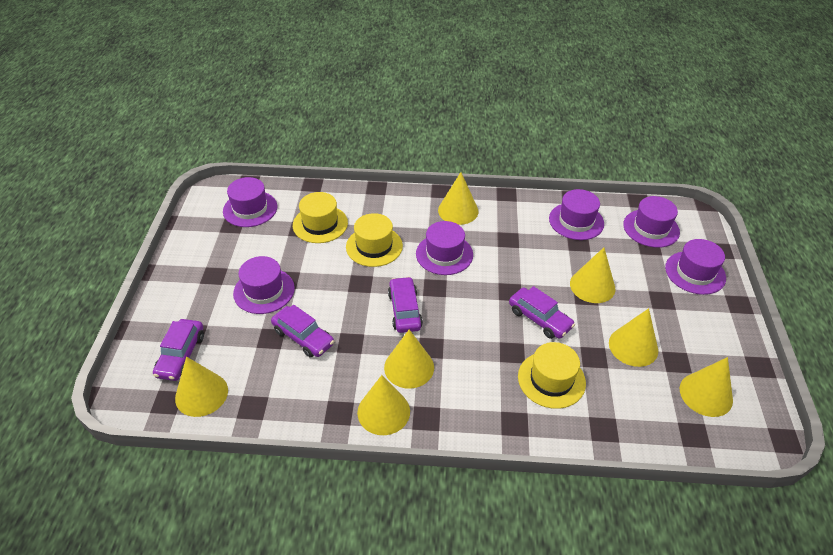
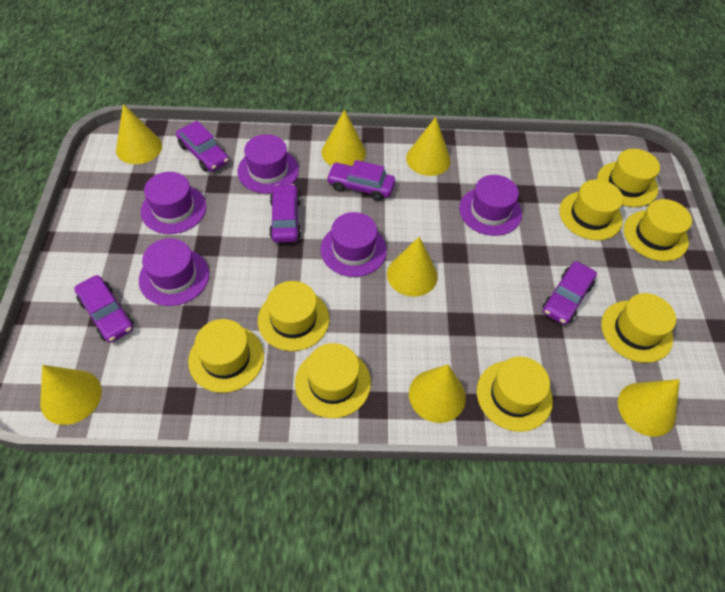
purple car: [153,319,204,381] [271,305,334,358] [388,277,423,333] [509,286,575,339] = 4 -> [74,275,134,343] [176,121,229,172] [269,184,301,242] [326,160,395,201] [542,261,597,325] = 5
purple hat: [223,177,278,227] [233,256,295,314] [416,221,473,275] [549,189,604,240] [623,196,680,248] [665,239,726,295] = 6 -> [139,238,209,306] [141,172,206,234] [237,134,299,194] [320,212,387,277] [459,175,522,236] = 5
yellow hat: [293,192,348,243] [346,213,403,267] [518,342,586,409] = 3 -> [188,319,264,393] [258,281,329,351] [295,343,371,418] [477,356,553,432] [559,179,623,240] [597,149,660,207] [601,293,676,363] [624,199,692,261] = 8

